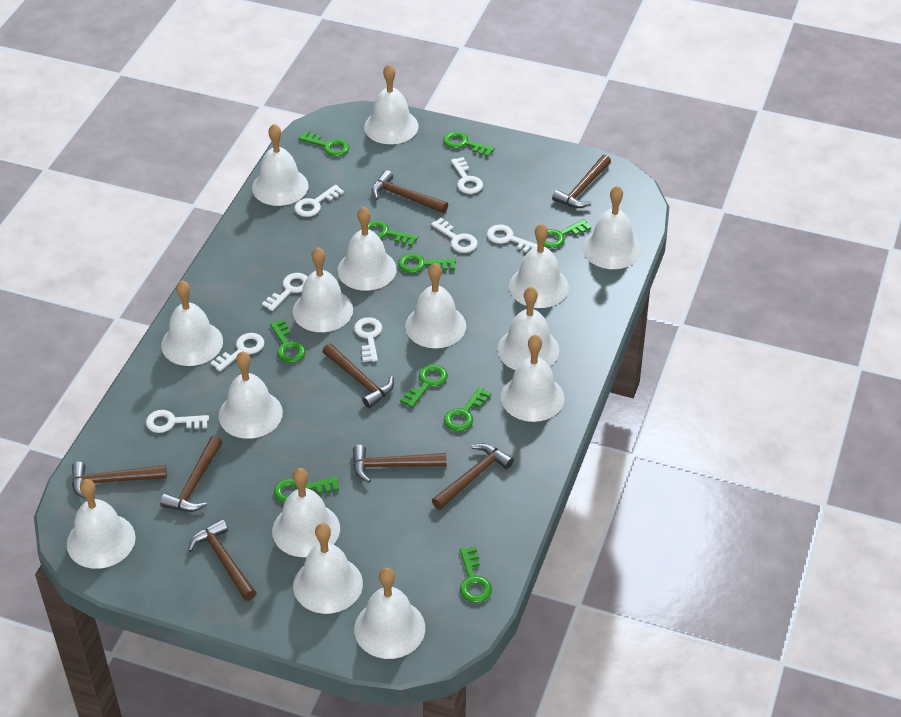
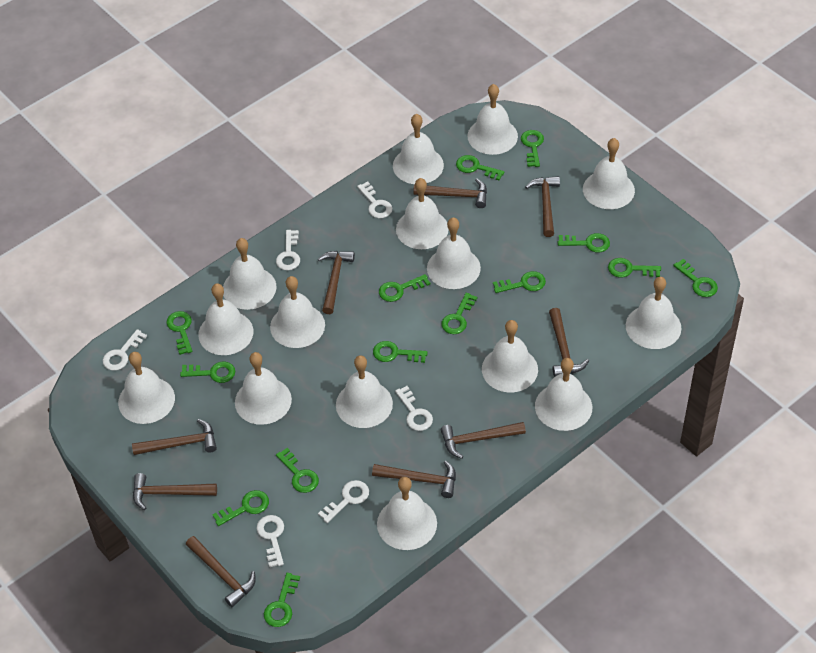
brown hammer: [72,462,167,499] [160,436,222,512] [188,519,257,601] [322,343,394,408] [353,445,447,483] [372,170,448,213] [432,443,514,510] [552,155,611,208] = 8 -> [132,419,217,455] [133,473,217,510] [186,536,256,607] [318,251,355,314] [372,460,456,498] [413,178,487,208] [441,422,526,459] [525,176,560,237] [549,308,589,377] = 9
green key: [270,319,306,363] [274,477,339,503] [299,131,350,156] [368,221,418,246] [398,253,456,273] [400,365,448,408] [443,131,495,157] [444,387,491,431] [460,546,492,603] [544,219,591,248] = 10 -> [166,311,192,355] [180,361,235,383] [213,490,269,526] [264,573,300,627] [276,448,319,493] [373,341,428,363] [379,274,430,302] [441,293,477,334] [456,155,505,181] [493,271,546,293] [521,130,544,167] [558,233,610,253] [608,258,661,278] [673,259,718,297] = 14
white key: [146,410,209,433] [210,333,264,371] [262,273,308,311] [294,185,344,217] [354,317,382,362] [431,218,478,253] [451,157,483,194] [487,224,538,253] = 8 -> [103,329,147,371] [256,515,284,567] [276,230,300,270] [318,480,369,523] [357,182,392,218] [395,386,433,431] = 6

